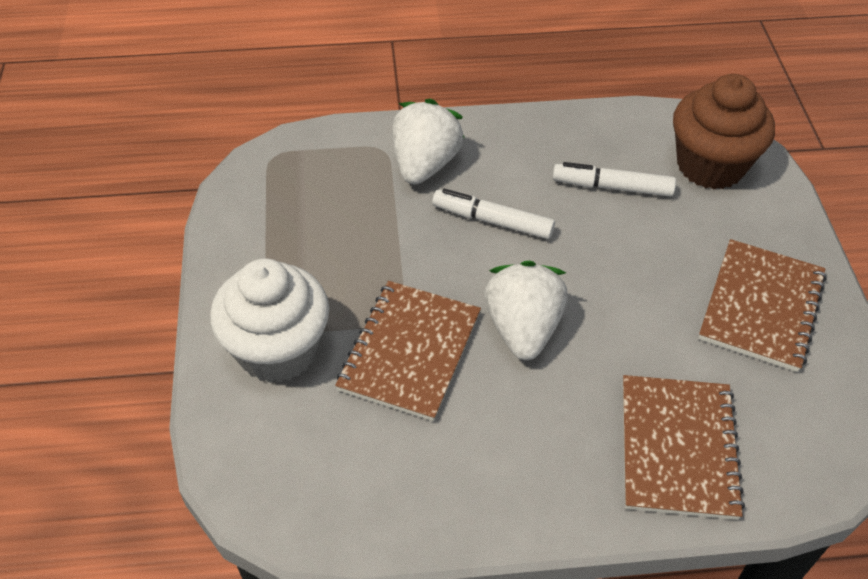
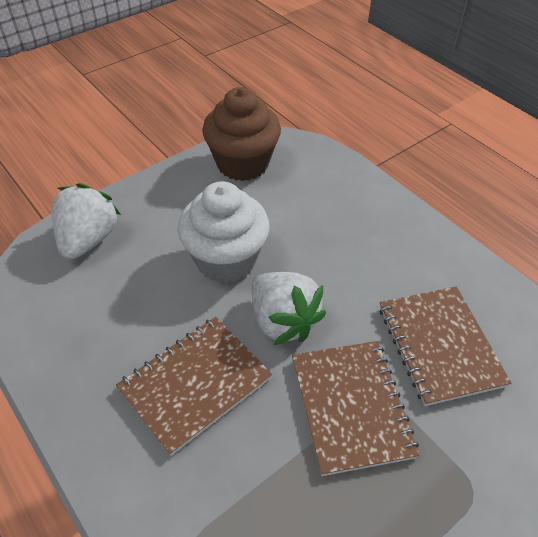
white marker: [432,189,555,239] [553,162,676,197] = 2 -> none = 0

